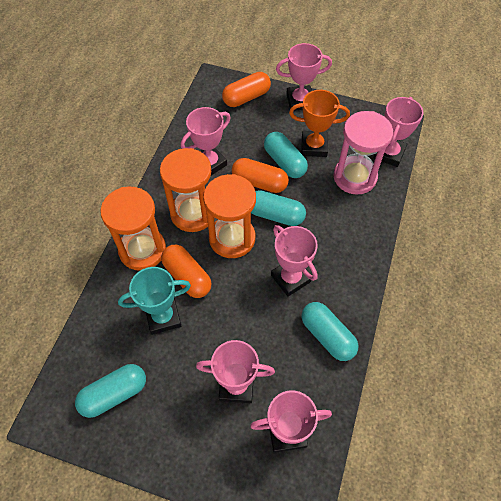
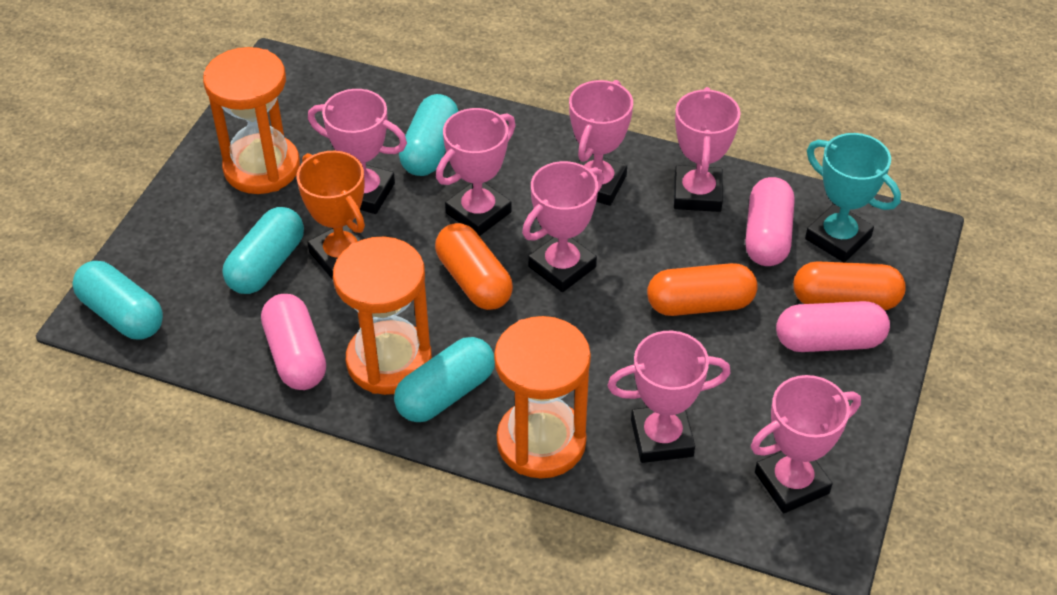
pink capsule: none = 0 -> [261,294,326,390] [745,177,795,266] [776,301,890,352] = 3
pink hourglass: [333,111,393,195] = 1 -> none = 0
pink trophy: [181,107,231,175] [196,340,275,403] [250,390,332,453] [271,225,318,297] [276,43,332,111] [373,97,423,167] = 6 -> [308,89,407,214] [436,108,516,236] [522,161,604,292] [569,80,633,206] [607,331,731,463] [674,87,741,212] [751,375,861,513] = 7

